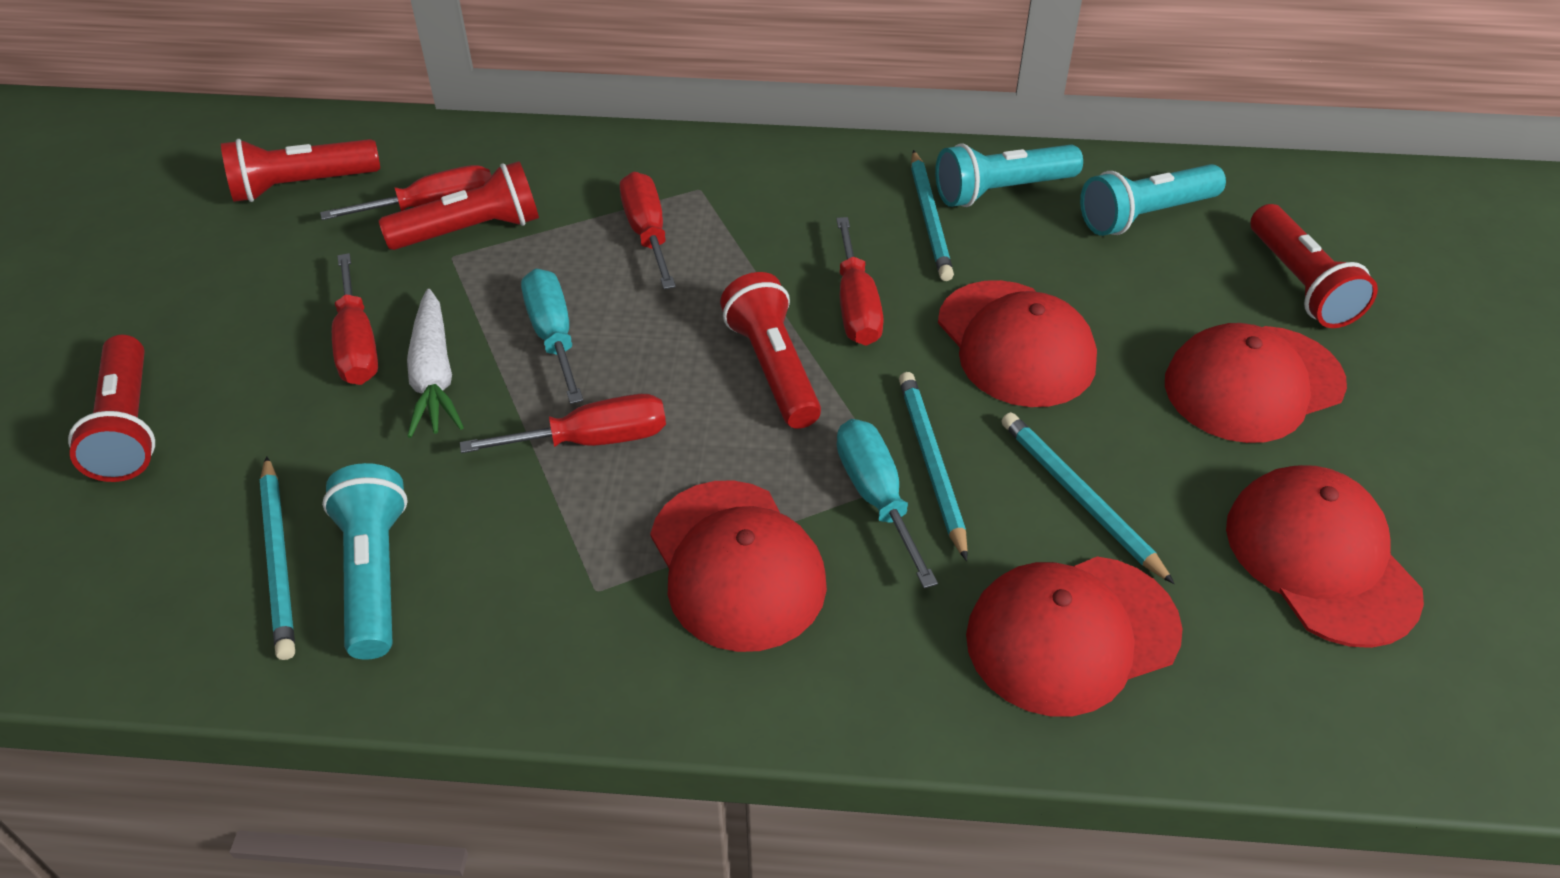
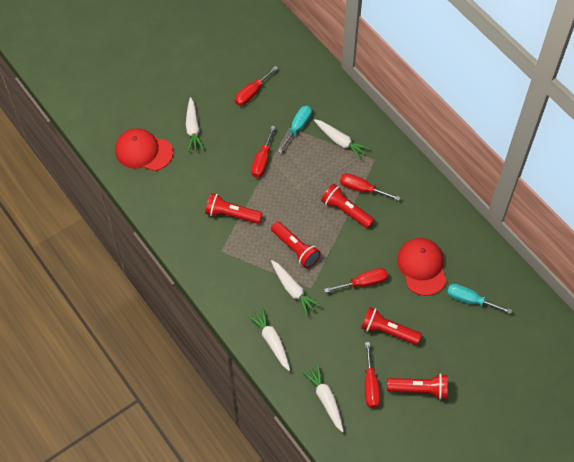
red cap: [650,480,827,652] [938,280,1097,407] [966,557,1183,716] [1165,323,1347,443] [1226,465,1424,648] = 5 -> [115,128,173,171] [397,238,446,296] = 2
turquoise flashlight: [322,463,408,660] [935,143,1083,207] [1080,164,1226,236] = 3 -> none = 0
turquoise pencil: [260,456,295,660] [899,372,968,561] [911,150,954,281] [1002,412,1175,584] = 4 -> none = 0
white carrot: [407,289,464,438] = 1 -> [186,97,204,152] [247,308,290,371] [271,260,321,316] [302,364,344,432] [314,119,370,160] = 5

